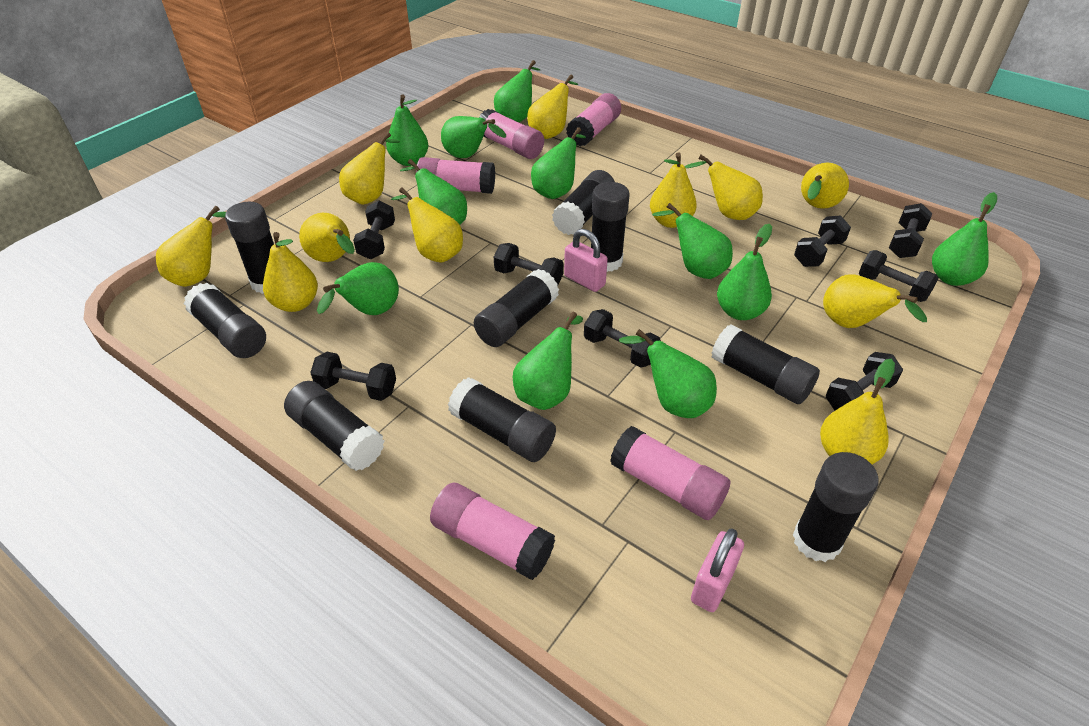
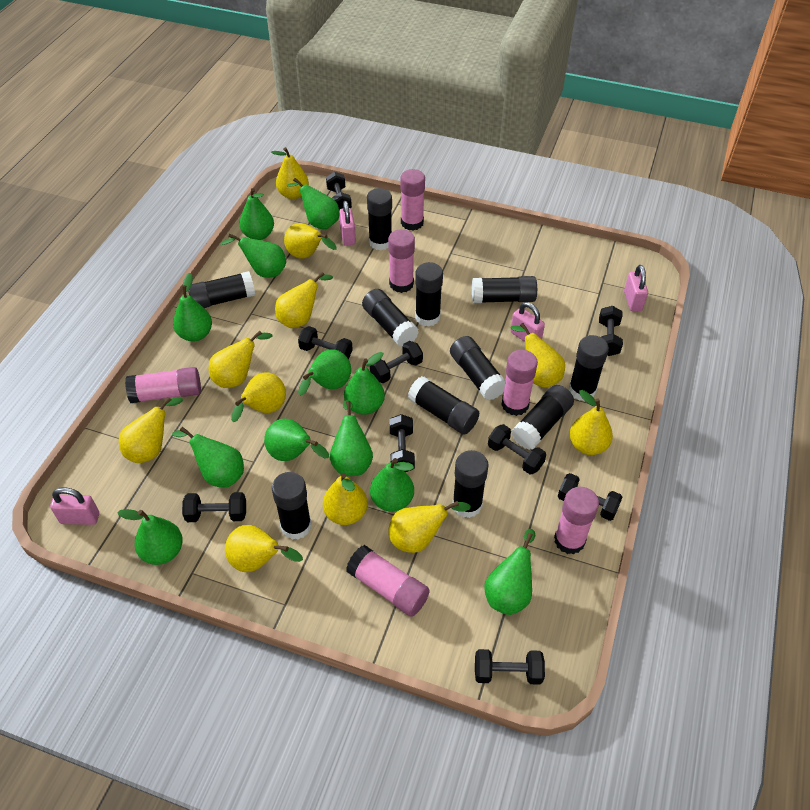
black dumbbell: [310,352,396,401] [353,200,395,259] [494,243,564,286] [584,309,661,368] [794,215,851,267] [826,352,903,410] [859,250,938,302] [889,203,933,258] = 8 -> [182,492,246,522] [298,326,353,360] [326,172,352,210] [370,341,423,383] [389,414,415,472] [475,649,545,685] [488,424,546,475] [558,473,622,521] [599,306,623,356] = 9
black glue stick: [184,283,266,358] [225,202,274,294] [284,381,384,471] [448,377,556,462] [474,269,559,347] [552,170,615,235] [591,182,630,272] [711,324,820,404] [793,452,879,562] = 9 -> [188,271,255,308] [272,472,312,540] [362,289,419,347] [367,188,392,250] [408,376,479,435] [415,262,443,327] [450,336,506,400] [453,450,489,518] [472,276,537,303] [512,385,574,450] [569,335,609,401] = 11
green pear: [317,262,399,315] [386,94,429,166] [400,159,467,224] [441,116,506,158] [494,60,540,122] [513,311,583,410] [531,127,586,199] [619,329,717,418] [652,203,733,279] [717,224,772,320] [932,192,997,286] = 11 -> [117,509,183,565] [172,427,244,487] [173,273,212,342] [220,234,286,278] [239,188,274,240] [264,419,329,461] [286,178,339,230] [298,349,351,396] [330,400,373,476] [344,352,385,415] [370,458,414,512] [484,529,536,615] = 12
pink glue stick: [416,157,495,194] [430,483,555,580] [479,109,544,159] [566,93,621,147] [610,426,731,520] = 5 -> [125,367,201,403] [346,545,430,617] [388,229,415,293] [400,169,425,231] [501,350,538,416] [554,487,599,555] = 6
pink padlock: [564,229,608,292] [691,528,744,612] = 2 -> [50,487,99,525] [339,201,356,246] [510,302,545,342] [624,265,648,311] = 4

